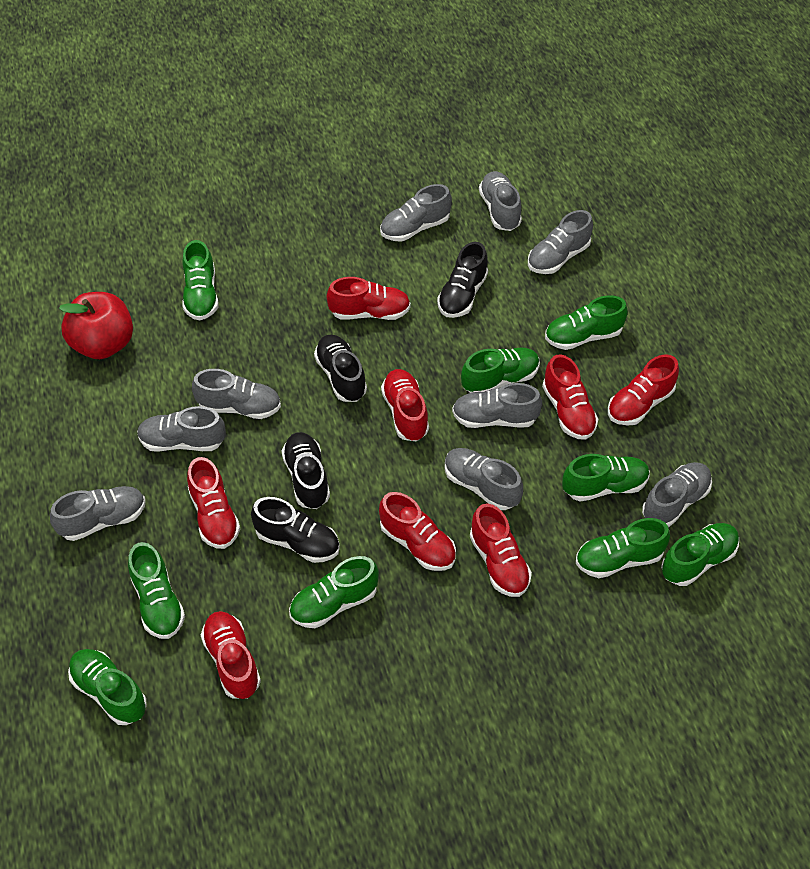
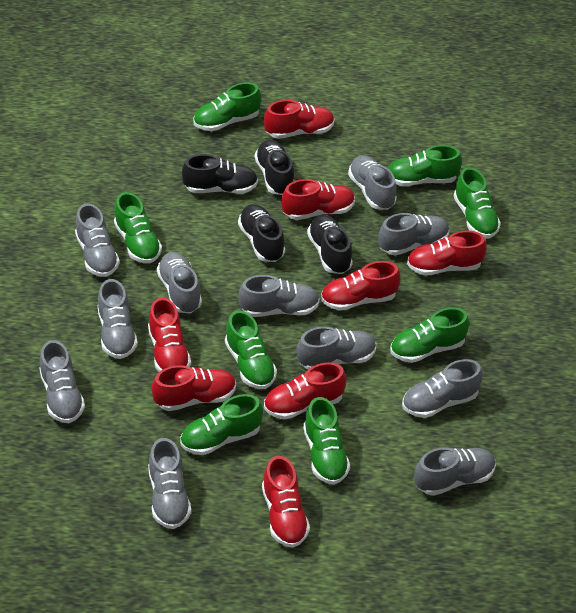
green shoe: [68,649,147,725] [128,542,185,639] [182,240,218,320] [289,556,379,628] [461,347,540,393] [545,295,628,350] [562,454,650,501] [576,518,670,578] [661,523,739,586] = 9 -> [114,192,162,263] [180,394,263,455] [194,82,261,131] [225,310,277,389] [303,397,350,485] [388,145,462,186] [390,307,469,363] [454,168,501,238] = 8
grey shoe: [50,486,146,541] [137,406,226,452] [192,369,281,419] [380,184,452,242] [445,448,523,510] [452,383,542,428] [479,171,522,231] [528,210,593,274] [642,462,712,527] = 9 -> [40,340,85,423] [75,203,120,277] [98,279,138,359] [148,438,191,529] [157,252,202,314] [239,275,320,317] [296,327,376,370] [348,155,397,210] [378,213,450,256] [402,359,483,418] [414,447,496,496] = 11
red apple: [59,292,133,359] = 1 -> none = 0

